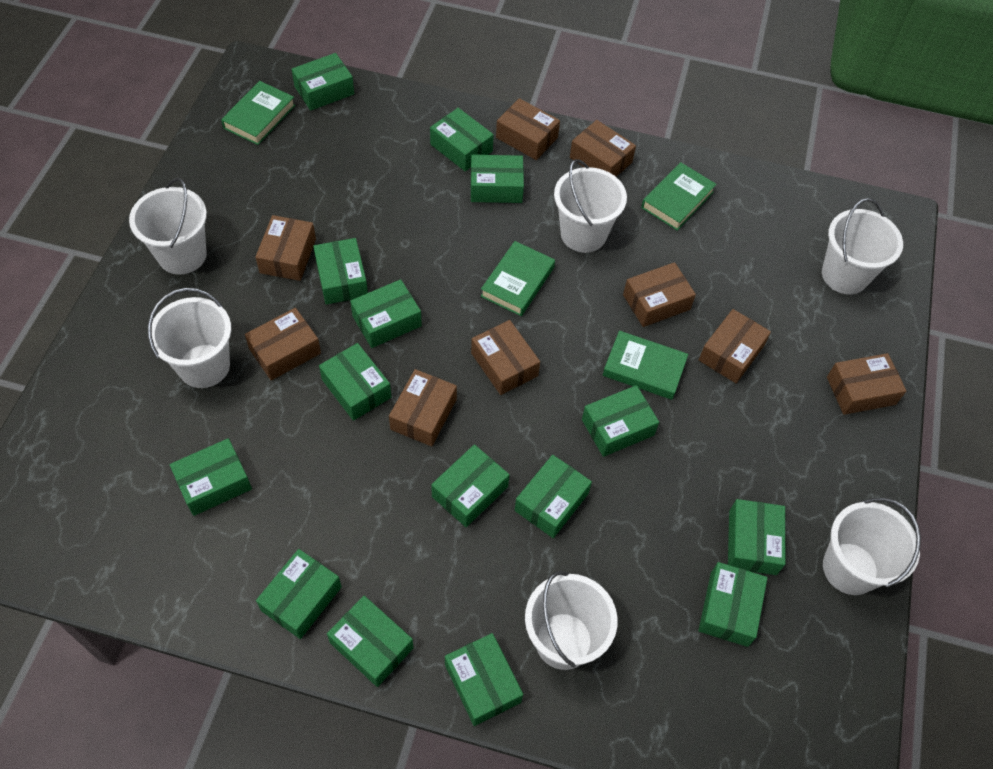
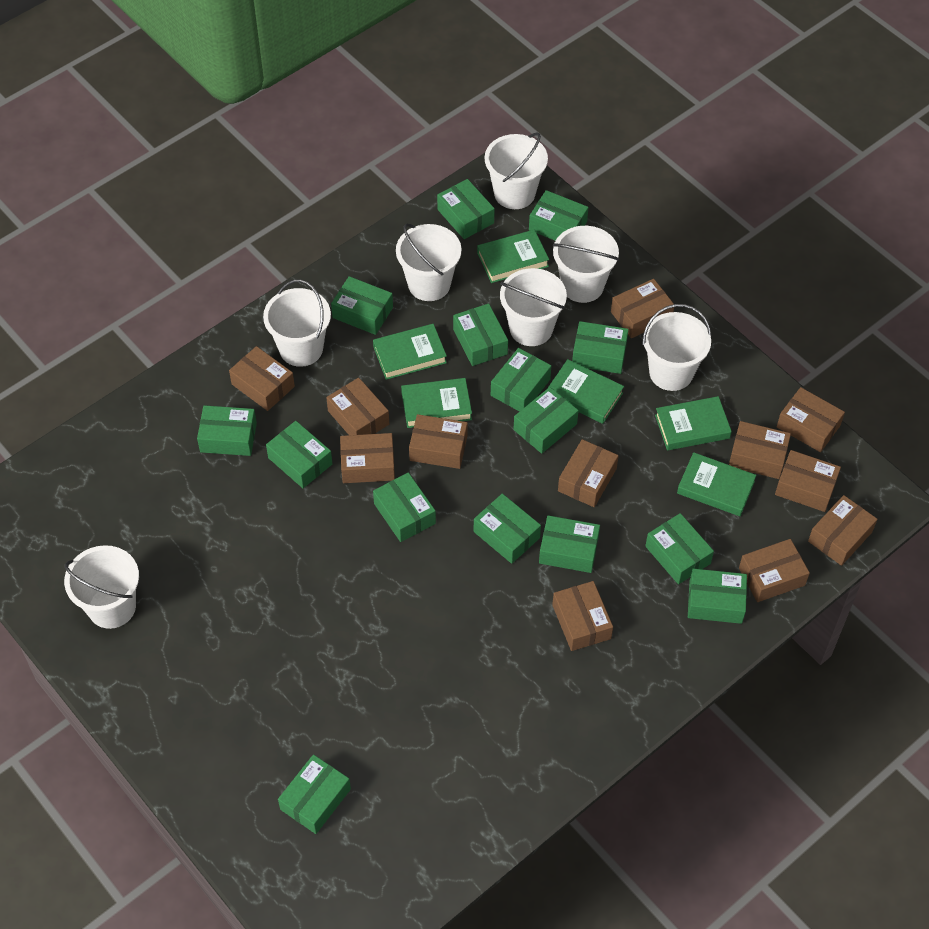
brown box: [245,308,321,380] [255,215,316,281] [389,369,457,446] [471,320,540,395] [496,98,560,160] [570,120,636,177] [623,262,696,327] [699,309,771,383] [827,353,906,415] = 9 -> [229,346,295,411] [326,378,389,435] [340,433,395,483] [409,414,468,469] [552,581,613,651] [558,439,619,507] [611,279,674,338] [729,421,791,479] [739,539,810,602] [775,450,841,512] [777,387,845,452] [808,495,878,566] = 12
green book: [221,81,296,145] [481,241,555,316] [603,331,688,400] [641,162,716,231] = 4 -> [373,324,447,380] [401,378,472,428] [477,230,549,283] [547,359,624,424] [655,396,732,450] [677,452,756,516] = 6
white bucket: [129,178,207,275] [148,288,231,388] [525,571,618,670] [554,159,627,253] [822,198,903,295] [823,498,921,595] = 6 -> [64,545,139,629] [263,279,331,367] [396,224,462,301] [485,133,548,209] [500,268,567,346] [553,226,619,303] [642,304,712,391] = 7

